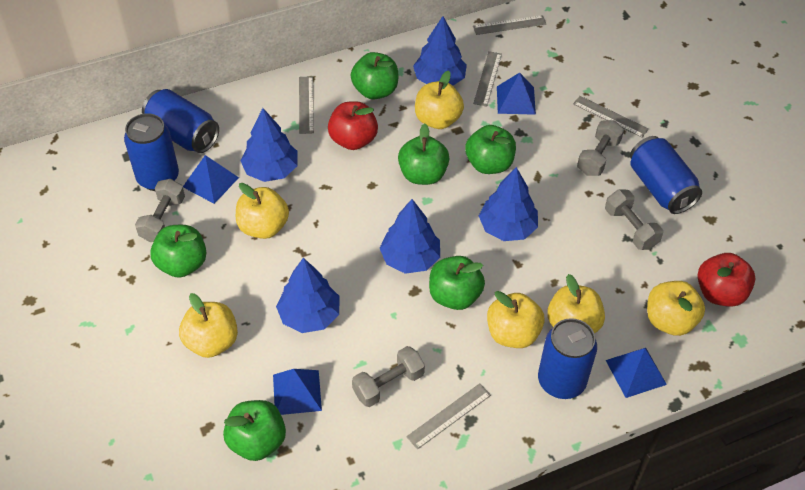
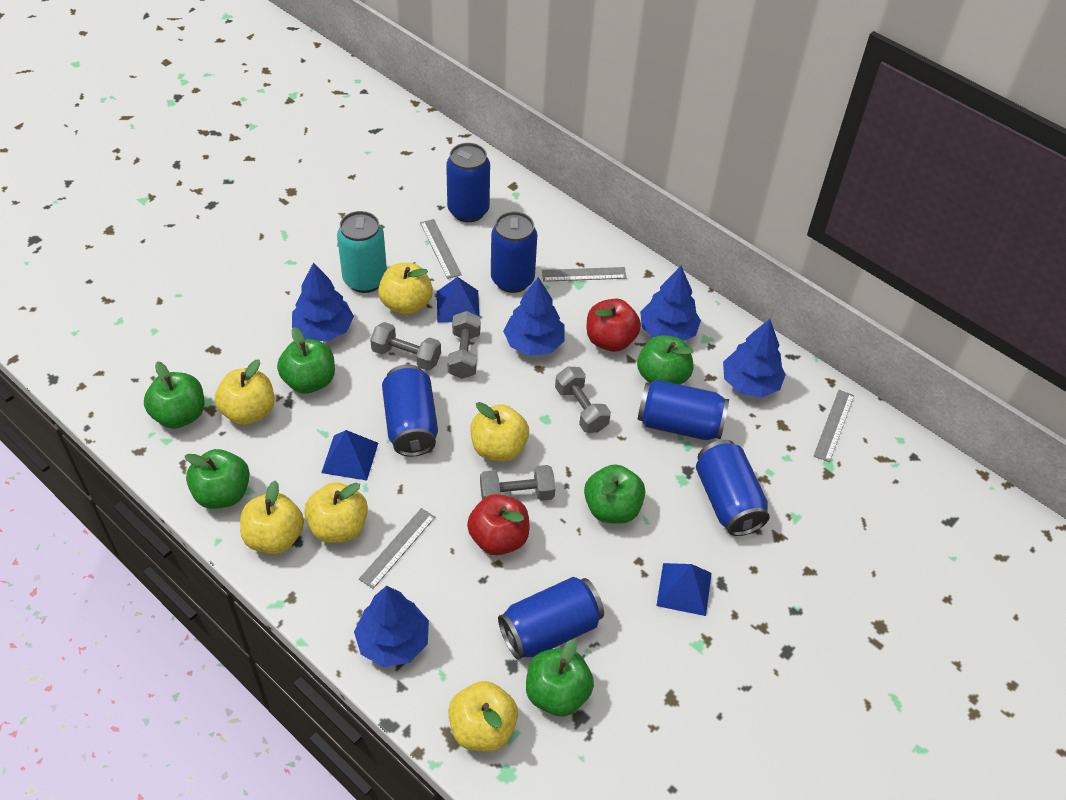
blue can: [124,113,179,191] [142,89,219,153] [538,318,597,399] [630,136,702,214] = 4 -> [382,364,438,457] [446,143,490,222] [491,211,537,293] [498,577,604,660] [637,379,729,440] [696,440,770,536] = 6
blue pyramid: [183,155,239,204] [273,369,322,415] [497,73,536,115] [606,348,667,398] = 4 -> [321,430,378,481] [437,277,479,323] [656,563,712,616] = 3
grey ruler: [299,76,314,134] [406,383,491,450] [473,15,546,35] [473,51,502,107] [573,96,649,138] = 5 -> [359,508,435,589] [420,219,462,279] [542,267,627,282] [813,390,854,462] = 4
turquoise can: none = 0 -> [337,211,387,293] = 1

